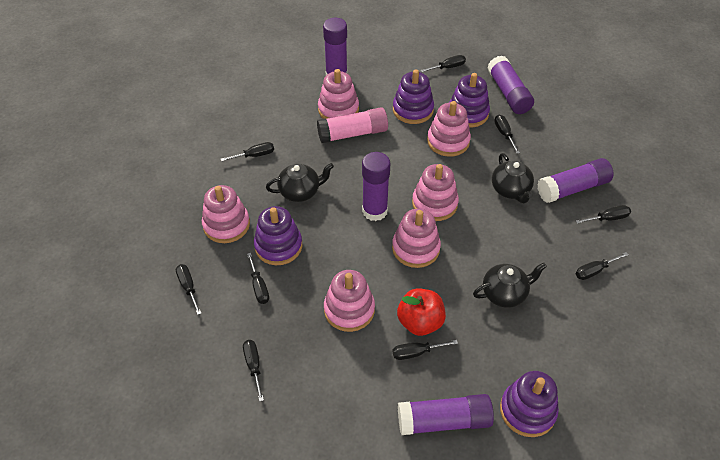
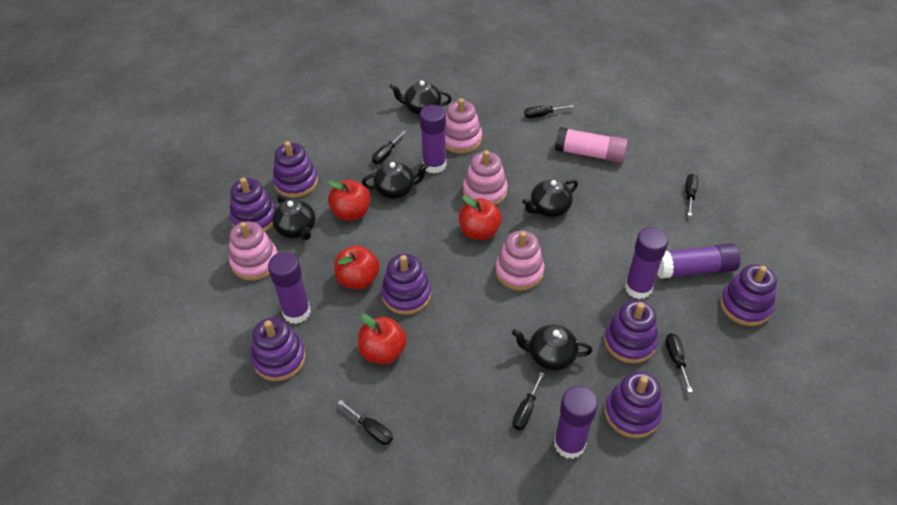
black screwdriver: [176,264,201,315] [221,142,274,162] [243,340,264,402] [247,253,269,304] [393,340,458,360] [420,55,466,72] [494,115,520,154] [576,205,631,224] [576,252,629,280] = 9 -> [338,400,393,445] [372,130,406,164] [513,372,545,430] [524,105,574,118] [665,333,693,393] [685,174,698,216] = 6
black teapot: [266,163,334,202] [473,263,547,308] [492,153,534,203] = 3 -> [272,195,316,240] [362,161,429,199] [390,80,452,115] [512,324,593,371] [522,179,578,217] = 5
pink stacking toy: [202,185,250,243] [318,69,359,119] [324,270,375,332] [392,209,441,268] [412,164,459,221] [427,101,471,157] = 6 -> [229,221,278,281] [445,98,482,154] [463,150,508,206] [495,231,544,291] = 4
purple stacking toy: [254,206,302,265] [393,69,434,124] [449,73,490,128] [500,371,559,437] = 4 -> [230,177,276,232] [251,317,306,381] [273,141,318,198] [381,254,431,315] [604,300,658,363] [605,371,662,438] [720,264,777,326] = 7
red apple: [397,288,446,336] = 1 -> [328,180,370,221] [334,245,380,289] [358,314,407,365] [459,196,502,240] = 4

